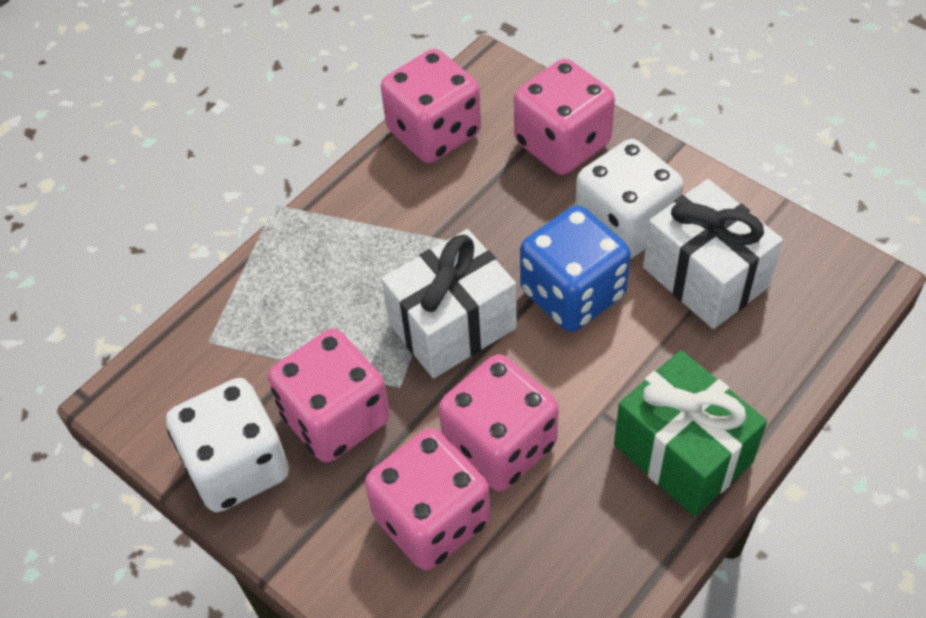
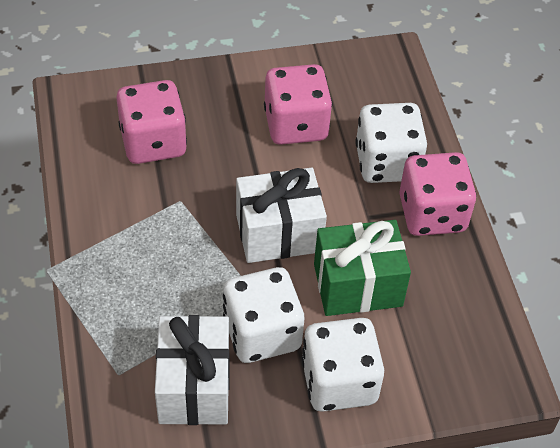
blue dice: [520,205,631,332] = 1 -> none = 0
pink dice: [268,329,390,463] [365,428,490,570] [381,49,481,163] [439,354,559,491] [514,59,615,175] = 5 -> [116,80,187,164] [264,64,332,145] [399,152,476,236] = 3
white dice: [166,378,289,512] [575,139,684,259] = 2 -> [223,267,304,363] [301,318,384,412] [355,103,427,183] = 3

